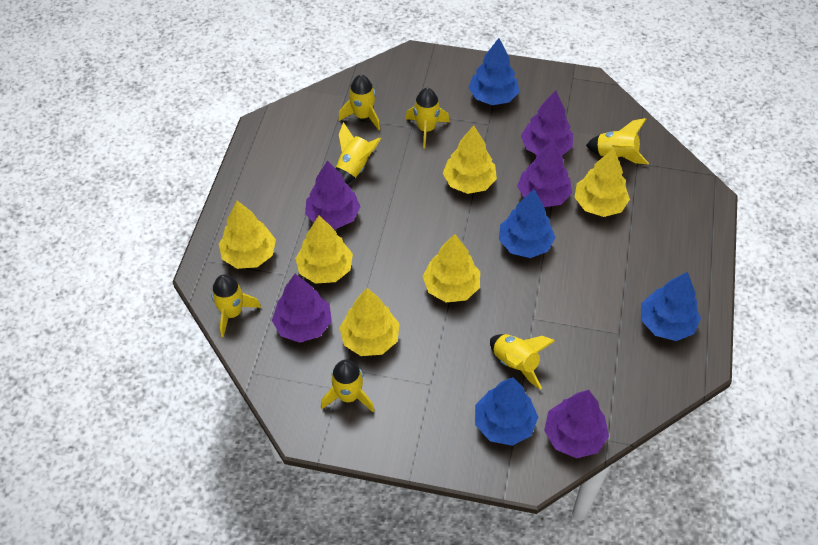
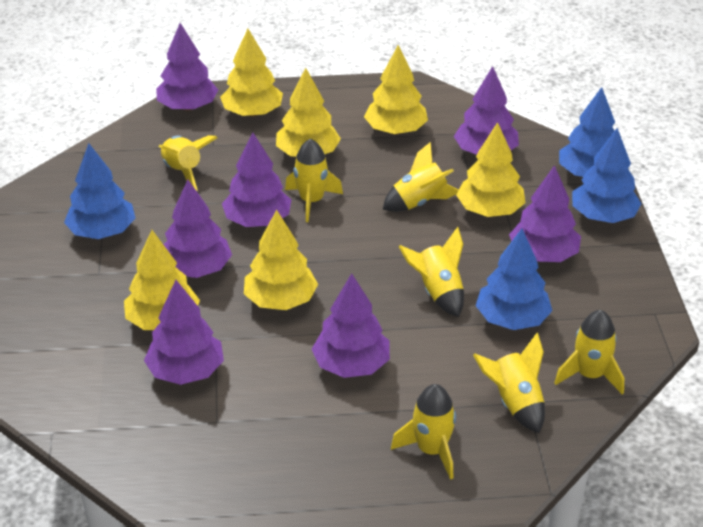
purple tree: [272,274,332,343] [305,160,360,229] [517,139,572,207] [521,90,573,155] [544,390,609,458] = 5 -> [144,280,224,385] [156,23,218,111] [163,180,232,278] [222,132,291,227] [312,273,390,378] [454,66,519,155] [509,165,581,262] = 7

